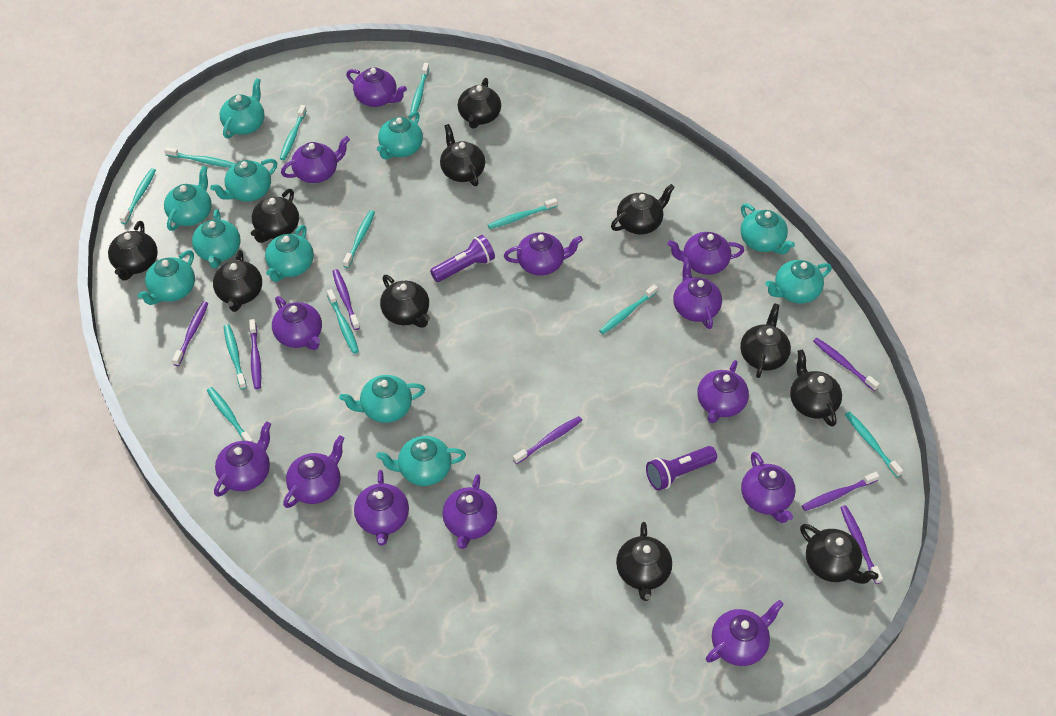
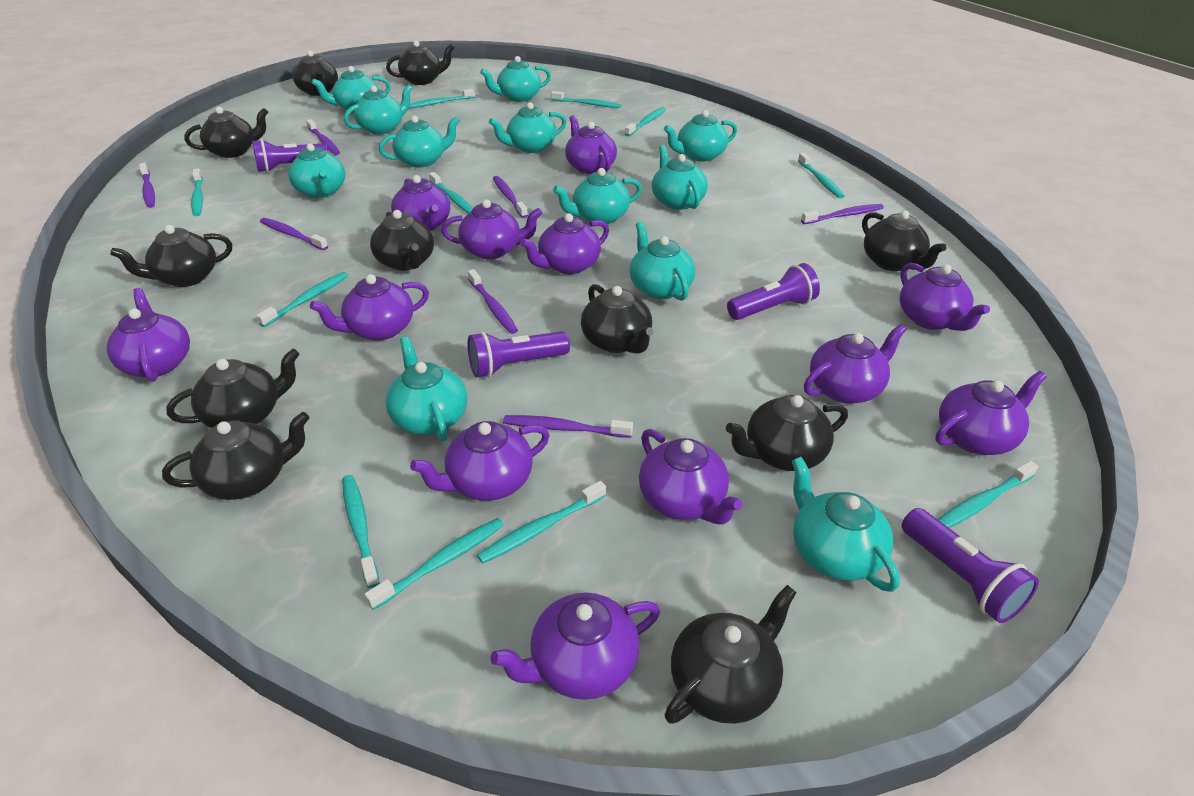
purple flashlight: [430,235,495,282] [646,446,717,491] = 2 -> [252,139,328,173] [468,331,570,377] [727,263,820,320] [902,508,1039,623] = 4
purple teapot: [214,421,271,497] [272,296,322,350] [281,136,350,183] [283,435,345,508] [346,67,407,107] [354,470,409,546] [442,474,497,549] [504,232,583,276] [667,232,744,275] [673,257,722,329] [697,360,749,423] [706,600,784,666] [741,452,796,523] = 13 -> [107,288,190,382] [310,274,429,341] [391,175,450,231] [410,421,550,501] [441,199,542,259] [491,592,660,700] [520,213,609,274] [565,115,617,174] [639,429,742,524] [804,324,907,404] [900,263,990,331] [935,371,1047,455] = 12
turquoise teapot: [138,250,195,305] [164,166,212,231] [192,209,241,268] [210,159,277,202] [220,78,264,139] [265,225,314,282] [339,375,425,423] [376,436,466,486] [377,111,423,159] [741,203,795,254] [765,260,832,304] = 11 -> [288,144,345,198] [311,66,391,113] [344,84,413,135] [379,115,460,168] [385,336,467,441] [480,56,551,102] [489,102,566,153] [553,168,642,224] [630,222,695,301] [652,145,708,210] [664,110,737,162] [792,457,900,592] = 12

